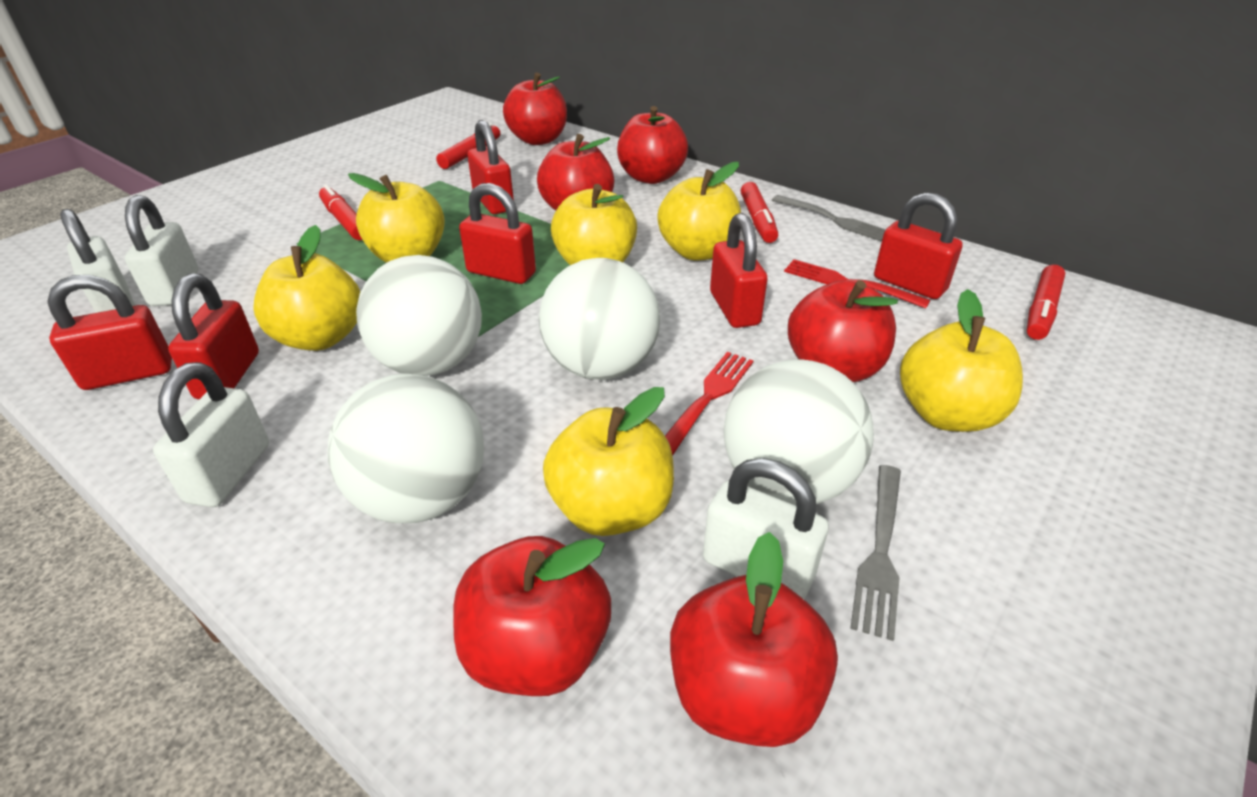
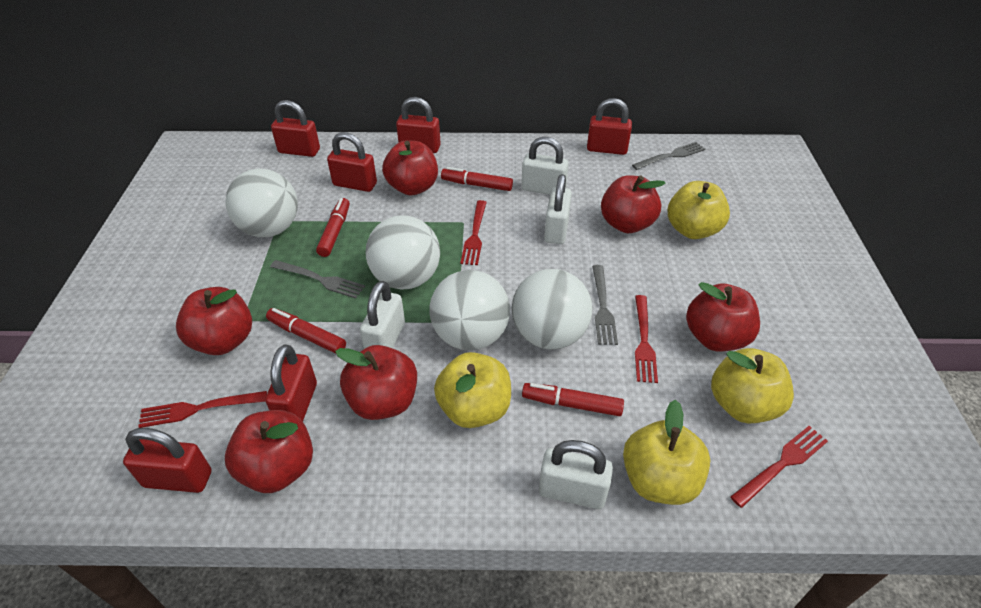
grey fork: [772,195,886,241] [850,465,901,641] = 2 -> [270,260,365,299] [592,265,618,345] [632,142,705,170] = 3
red fork: [665,352,754,456] [784,259,930,309] = 2 -> [138,391,267,428] [460,200,487,265] [635,295,658,383] [730,426,828,508] = 4
yellow apple: [253,225,360,351] [348,173,445,263] [543,387,674,536] [551,184,637,265] [657,162,741,261] [900,289,1023,432] = 6 -> [434,352,511,428] [623,400,710,505] [668,181,730,239] [711,348,794,424] = 4

